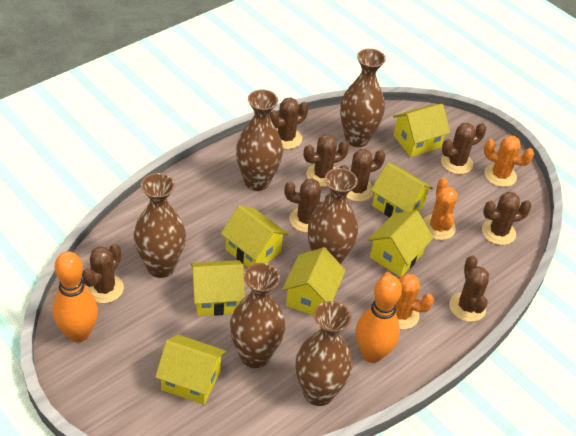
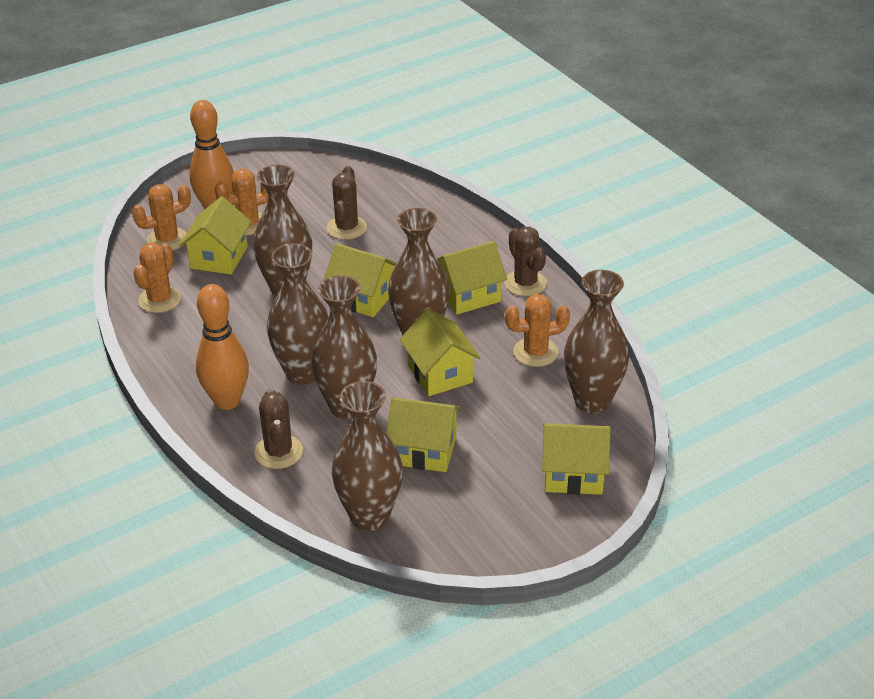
brown cactus: [82,244,124,303] [270,97,309,149] [284,179,330,233] [304,134,349,187] [339,149,386,202] [441,123,486,174] [449,256,489,322] [482,192,531,245] = 8 -> [255,389,303,469] [327,166,367,240] [504,227,547,296] = 3
orange cactus: [382,272,434,330] [423,178,458,240] [484,135,534,187] = 3 -> [132,184,191,250] [133,243,181,313] [215,169,269,235] [505,294,570,367] = 4
yellow house: [155,335,226,405] [191,260,245,316] [221,205,288,267] [282,247,346,316] [368,210,433,277] [371,163,433,218] [393,104,450,157] = 7 -> [180,196,251,275] [323,243,396,317] [386,397,461,472] [400,309,481,396] [437,241,507,315] [542,423,611,495] = 6

